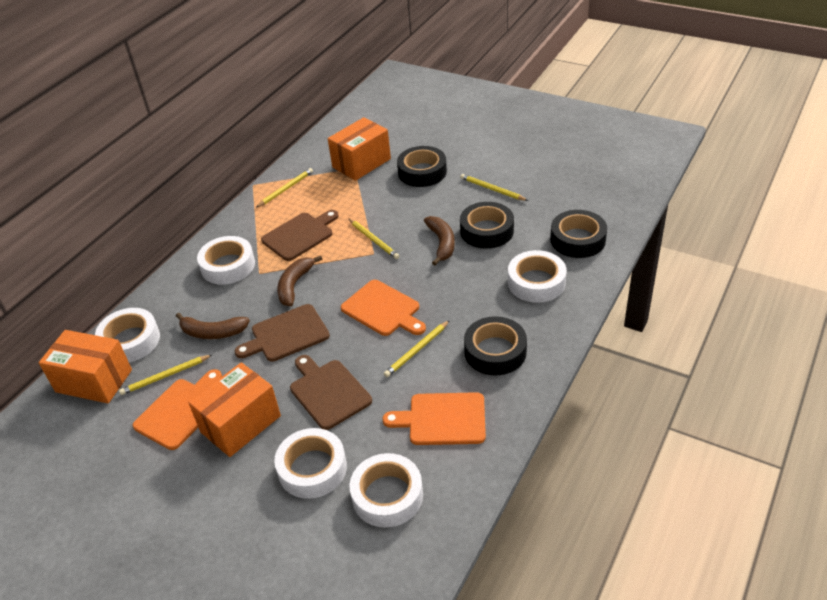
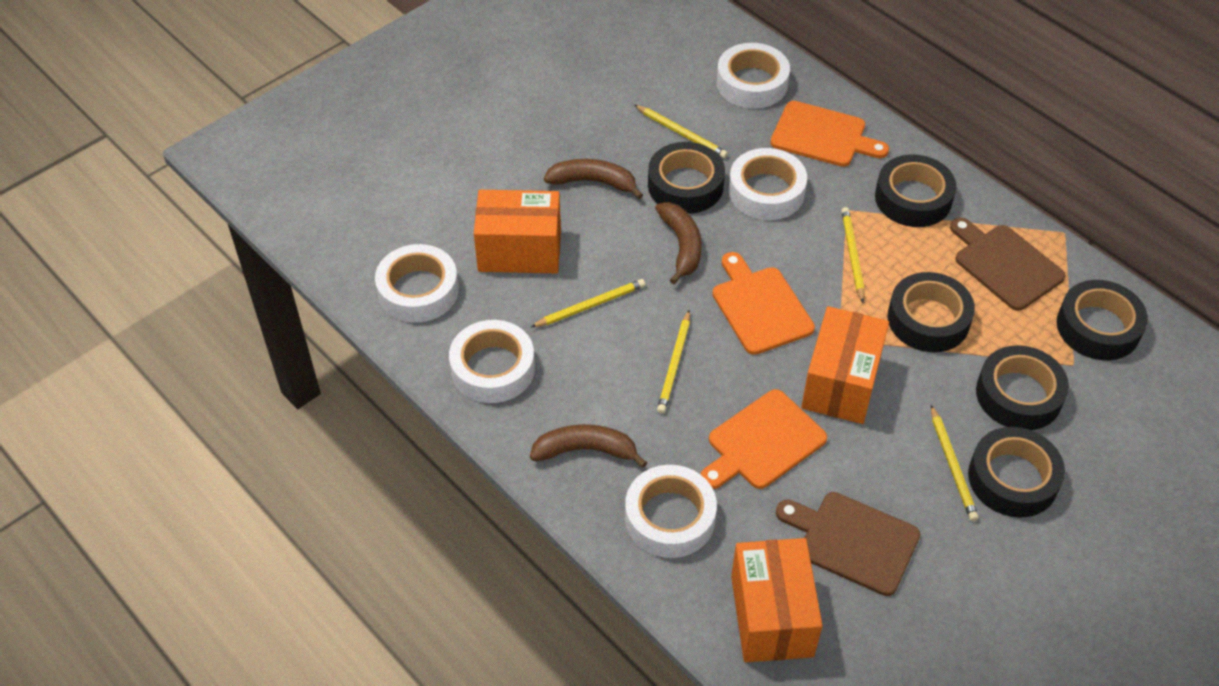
black tape: [397,146,447,187] [460,202,514,249] [464,316,527,376] [550,210,607,258] = 4 -> [648,142,725,214] [875,155,956,227] [888,272,975,352] [968,427,1065,518] [976,345,1069,430] [1057,280,1148,360] = 6
brown cutting board: [234,304,330,362] [261,210,339,261] [290,355,372,430] = 3 -> [776,492,920,596] [950,217,1066,311] = 2

